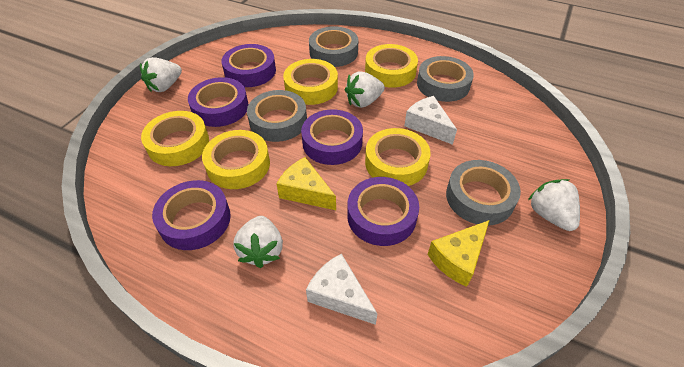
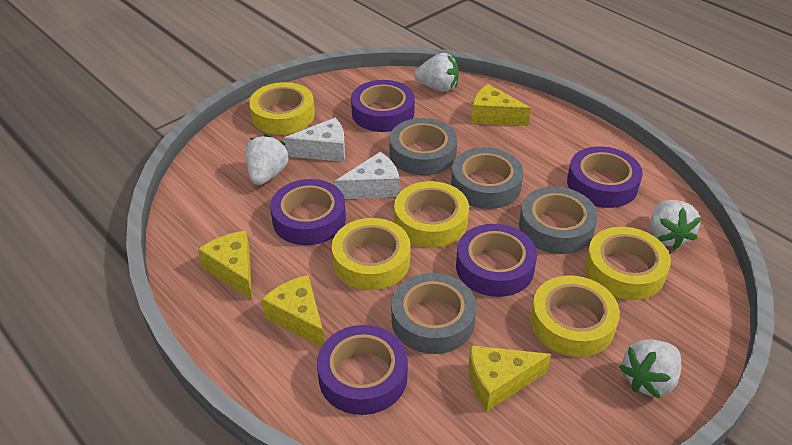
yellow cheese: [276,157,336,210] [427,220,490,287] = 2 -> [198,231,252,300] [261,275,324,347] [469,345,551,411] [471,84,531,126] = 4

